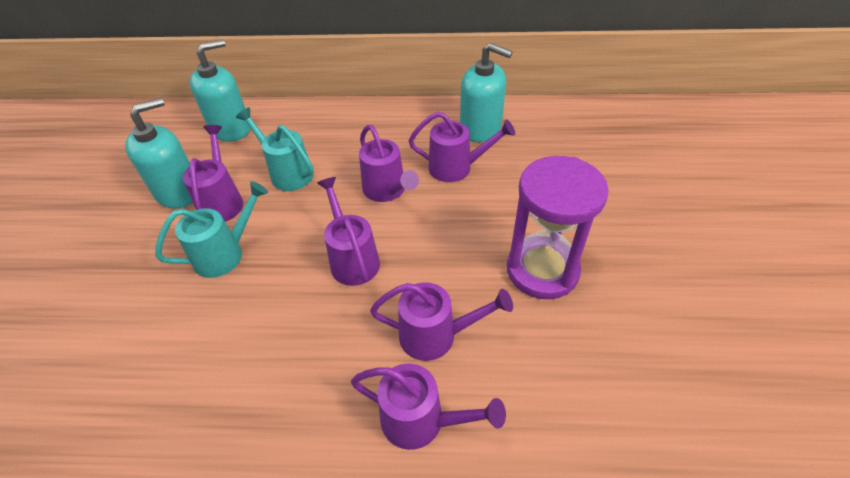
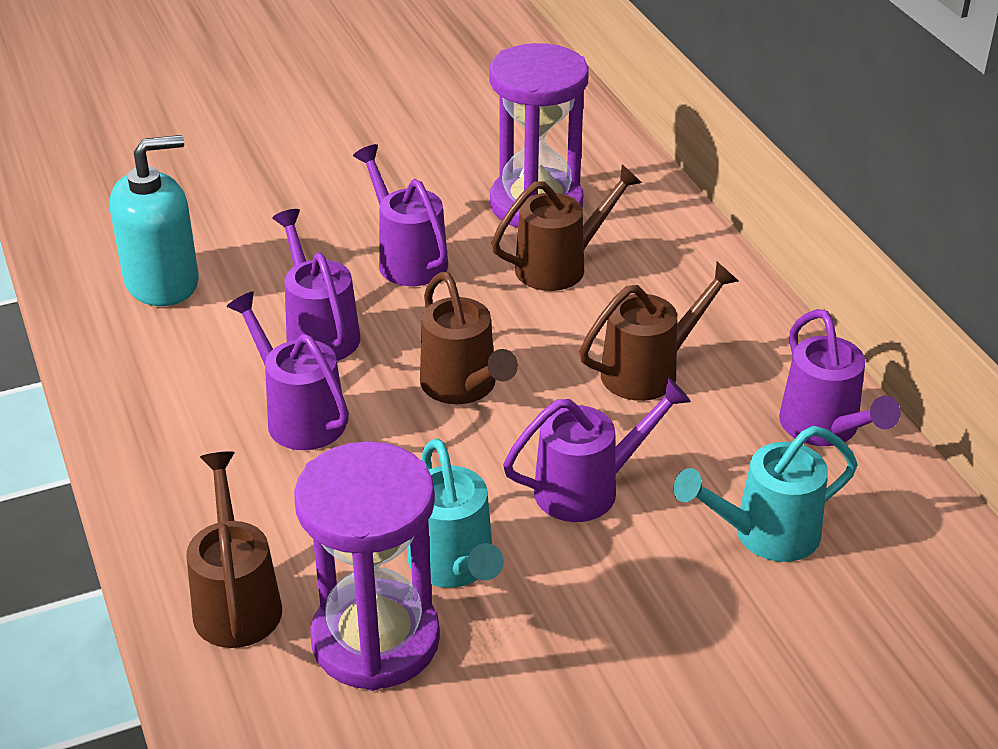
brown watering can: none = 0 -> [186,451,282,648] [420,272,518,404] [491,164,642,291] [580,262,738,401] = 4
purple hourglass: [507,156,609,299] = 1 -> [294,441,440,691] [489,43,589,228] = 2
purple watering can: [183,125,243,222] [317,177,380,286] [351,364,506,450] [359,125,419,202] [370,282,513,361] [409,112,515,182] = 6 -> [226,291,349,450] [272,209,360,361] [353,144,448,286] [503,378,691,522] [779,309,901,446] = 5
turquoise soap dispenser: [125,98,193,209] [190,39,251,142] [460,43,513,142] = 3 -> [110,135,199,306] = 1

